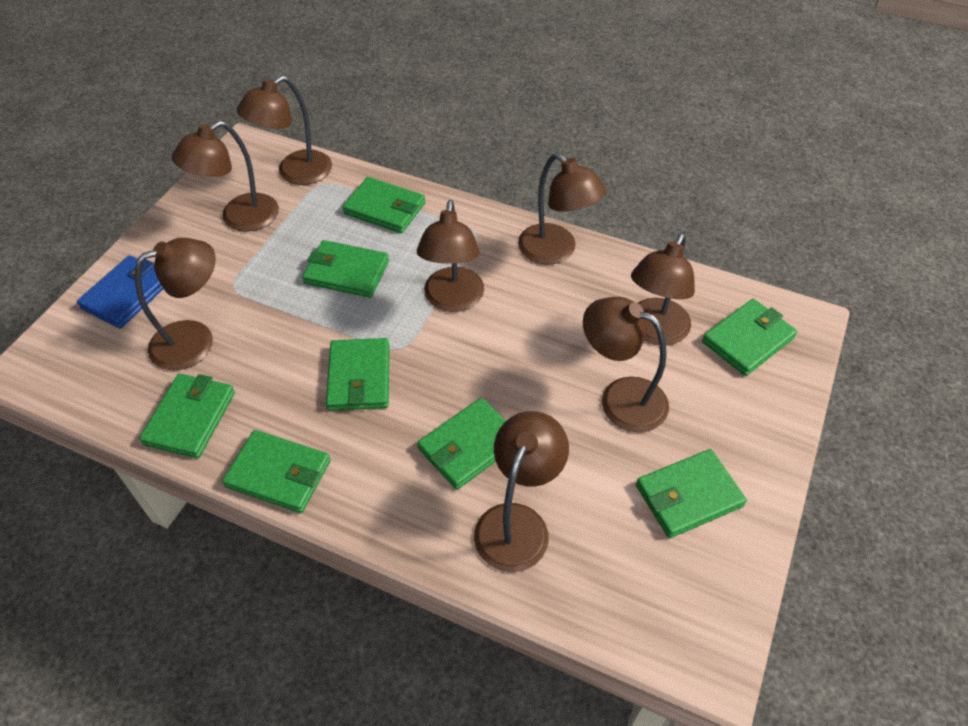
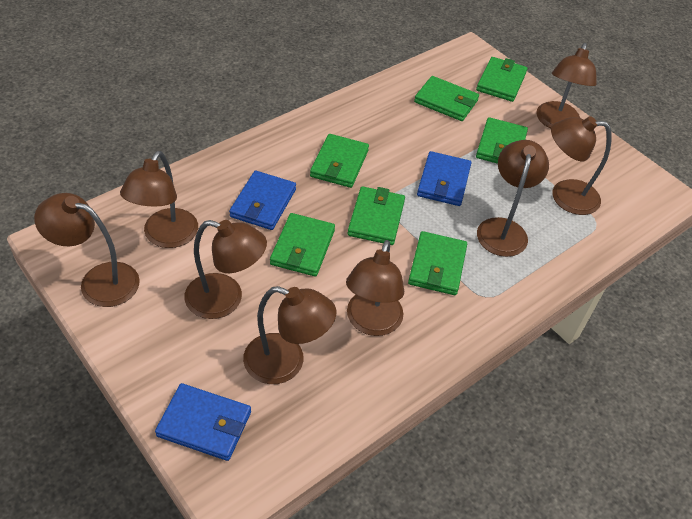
blue wallet: [77,255,164,328] = 1 -> [155,383,251,461] [229,171,296,230] [417,151,471,206] = 3
green wallet: [139,374,235,458] [222,430,331,513] [302,240,389,298] [326,338,390,411] [343,177,425,233] [417,398,506,490] [636,449,747,538] [702,299,797,376] = 8 -> [270,213,335,277] [310,134,369,188] [348,186,405,245] [408,231,467,295] [414,76,479,121] [476,57,527,102] [476,117,528,164] = 7

